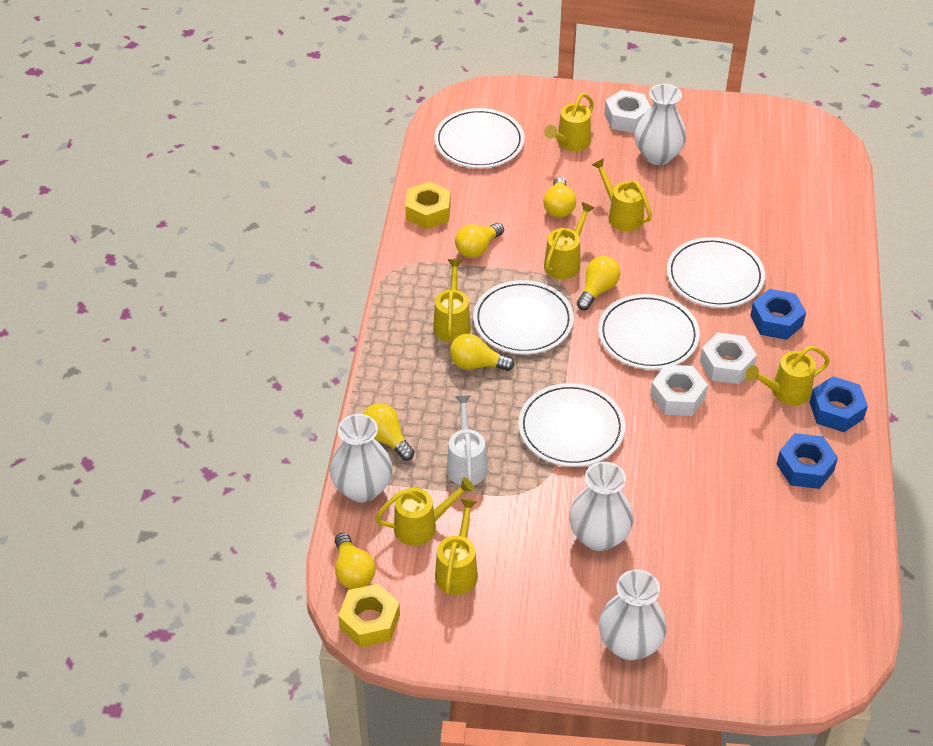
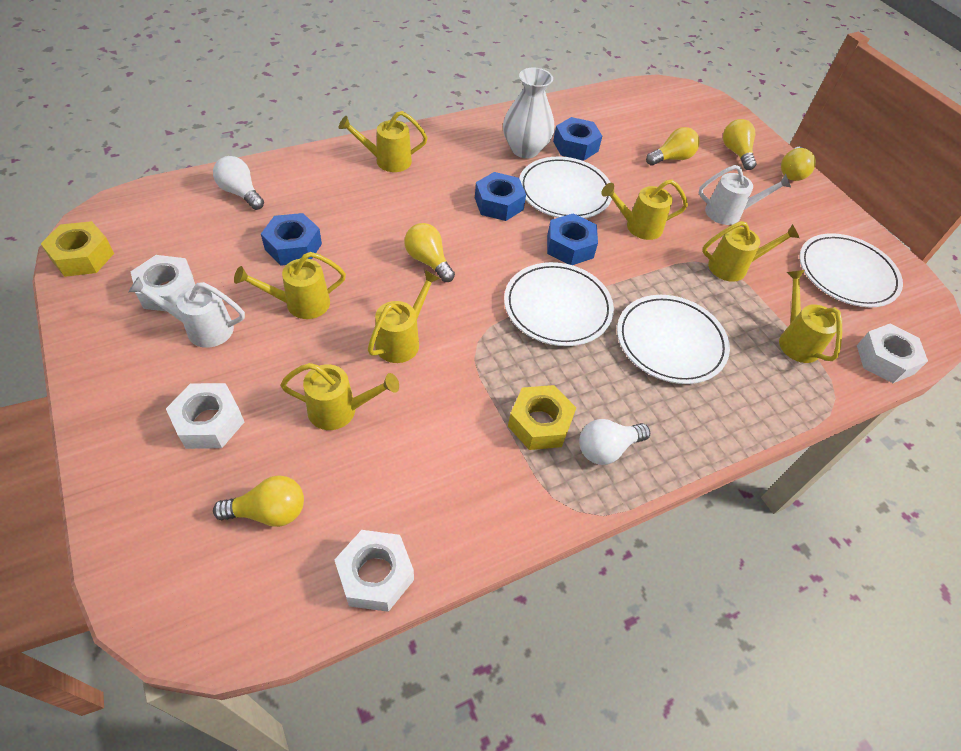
blue nut: [750,289,806,340] [777,433,838,489] [809,376,868,432] = 3 -> [261,213,322,266] [475,172,526,221] [547,213,598,265] [553,117,602,161] = 4
white light bulb: none = 0 -> [213,156,264,210] [579,419,650,465] = 2
white nut: [604,90,651,133] [650,365,708,416] [700,332,757,384] = 3 -> [131,255,195,311] [166,383,244,449] [334,530,414,612] [857,324,928,383] = 4
white plate: [434,108,524,168] [473,280,574,354] [518,383,625,467] [598,294,700,370] [667,237,765,308] = 5 -> [504,262,614,346] [519,157,612,219] [617,295,730,384] [799,233,903,307] = 4
white vase: [330,414,392,502] [569,462,633,551] [599,570,667,660] [635,84,686,165] = 4 -> [503,68,555,158] = 1
white watering can: [447,395,487,485] = 1 -> [128,276,245,348] [699,165,791,225] = 2
yellow light bulb: [335,533,375,589] [363,403,414,461] [450,334,515,371] [455,223,504,258] [543,177,576,218] [577,256,621,310] = 6 -> [213,475,304,527] [405,223,455,282] [646,127,700,166] [723,119,756,170] [781,147,816,181] = 5

